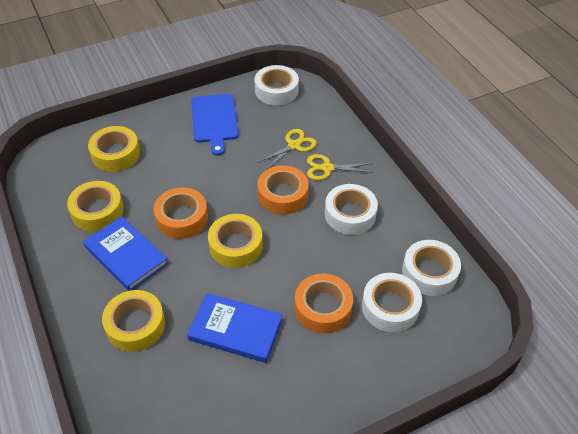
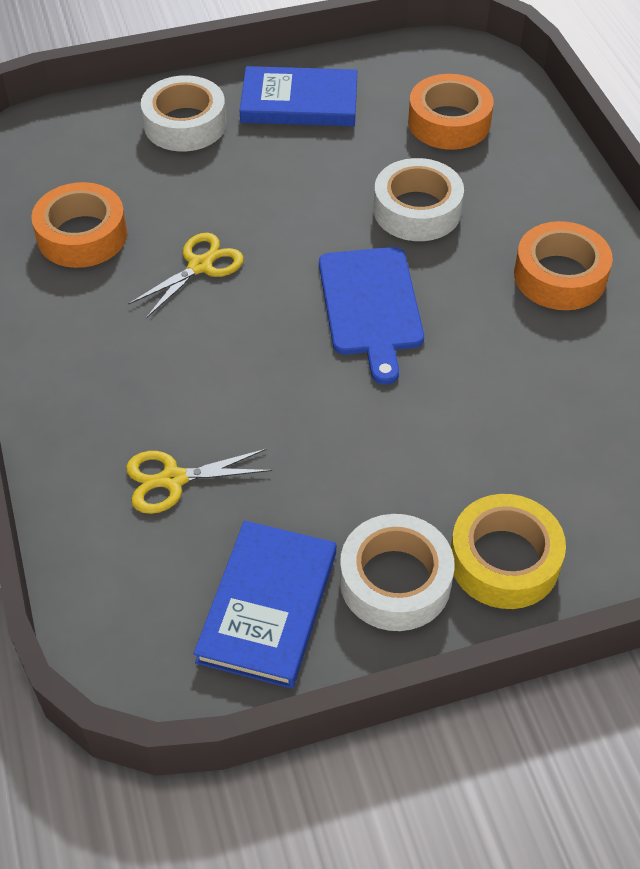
white tape: [255,65,299,105] [325,184,378,235] [362,273,422,332] [402,240,461,296] = 4 -> [141,75,226,152] [340,514,455,631] [374,158,464,241] = 3
yellow tape: [67,181,124,232] [88,126,140,172] [102,290,165,352] [208,214,263,268] = 4 -> [451,494,566,609] = 1

